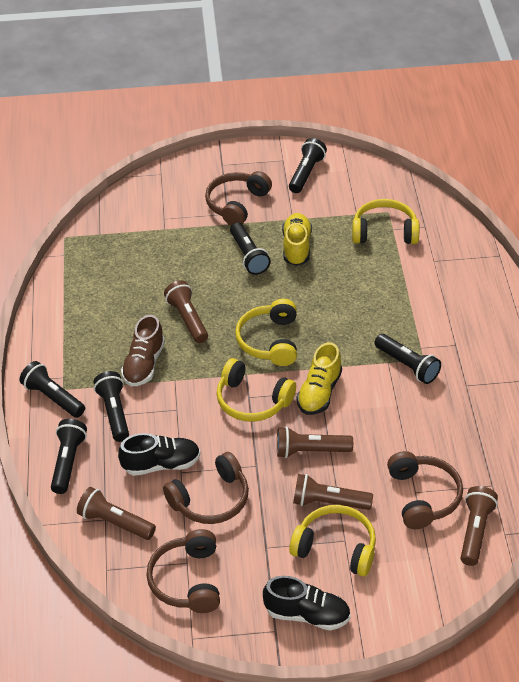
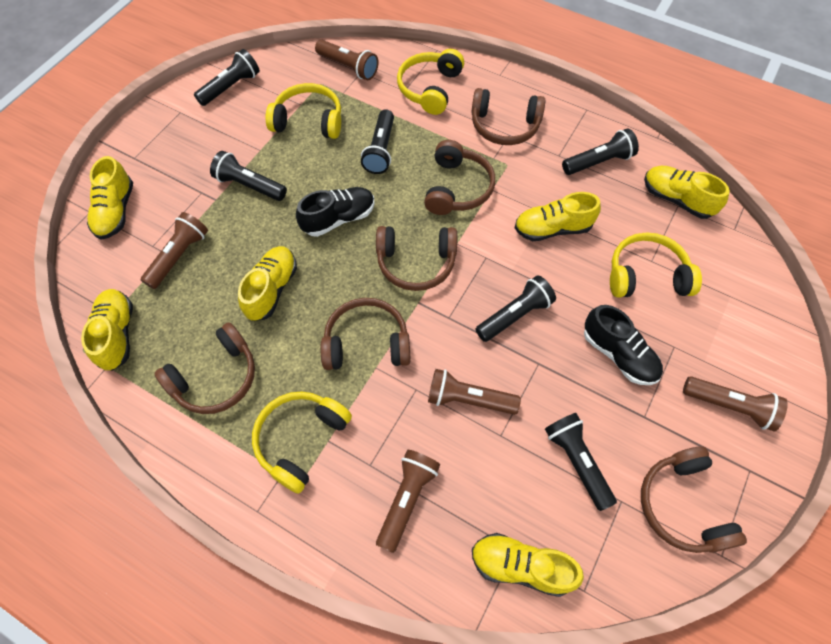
brown headphones: [146,529,220,613] [163,452,249,524] [205,171,272,225] [387,451,463,529] = 4 -> [154,322,255,414] [320,298,411,370] [376,226,457,291] [424,140,495,215] [471,88,545,145] [641,446,747,553] = 6
brown shoe: [121,315,165,386] = 1 -> none = 0
yellow shoe: [282,213,312,266] [297,342,342,415] = 2 -> [81,289,133,371] [87,156,133,240] [238,246,297,321] [472,533,584,597] [515,192,601,241] [644,166,730,219] = 6

